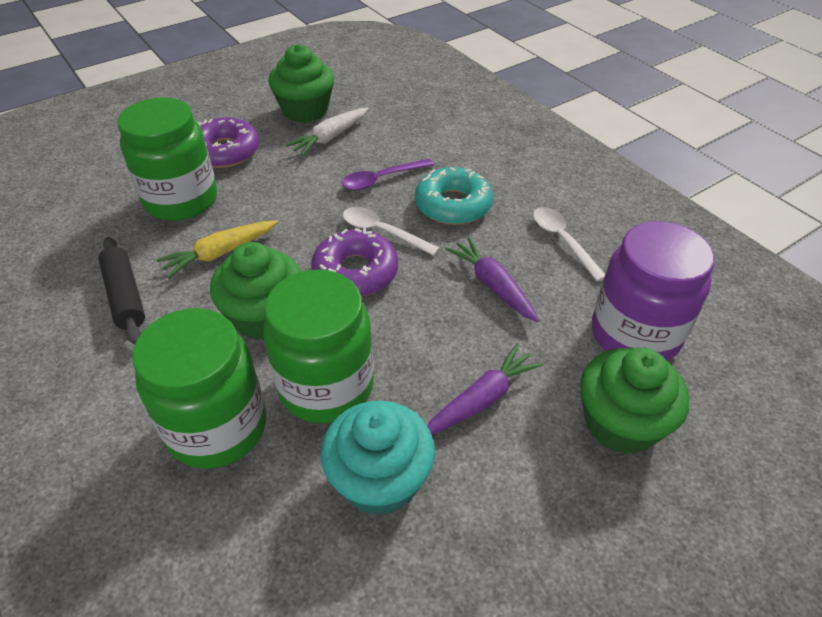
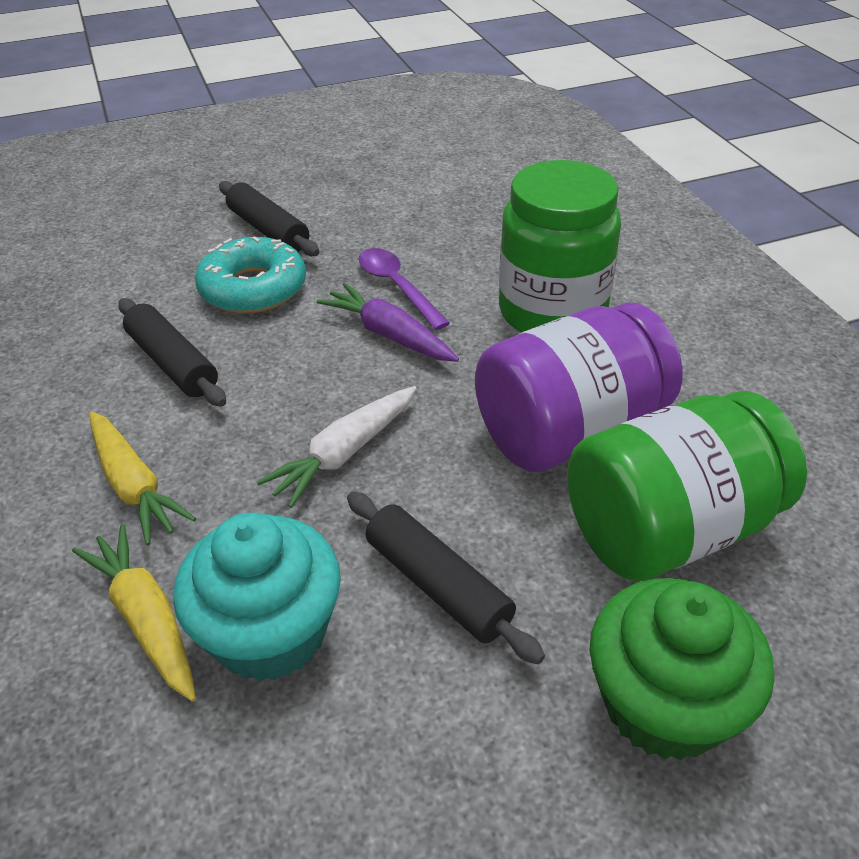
black rolling pin: [98,237,145,344] = 1 -> [118,298,226,407] [219,181,319,256] [347,492,545,664] = 3
green cupcake: [210,242,301,340] [268,44,334,123] [580,348,690,454] = 3 -> [589,578,774,761] = 1
green jar: [117,97,217,221] [132,308,266,469] [263,270,374,424] = 3 -> [499,160,621,332] [567,391,807,581] = 2
purple carrot: [427,343,544,435] [445,237,539,322] = 2 -> [317,283,459,362] = 1
purple donut: [198,117,260,168] [311,228,398,297] = 2 -> none = 0
white spoon: [343,207,440,256] [533,207,605,281] = 2 -> none = 0
yellow carrot: [156,220,278,278] = 1 -> [72,524,196,702] [89,411,196,545] = 2

